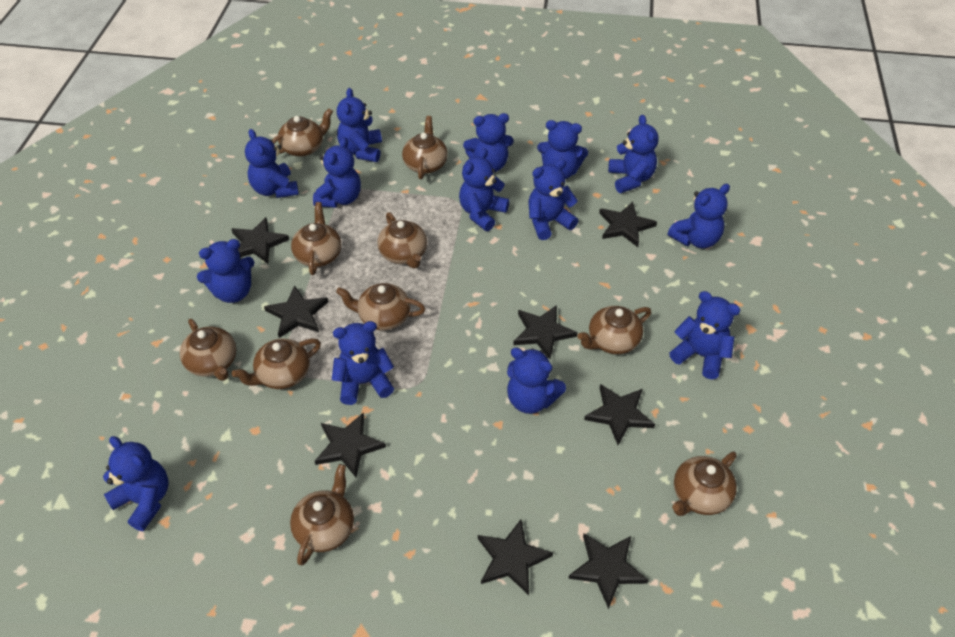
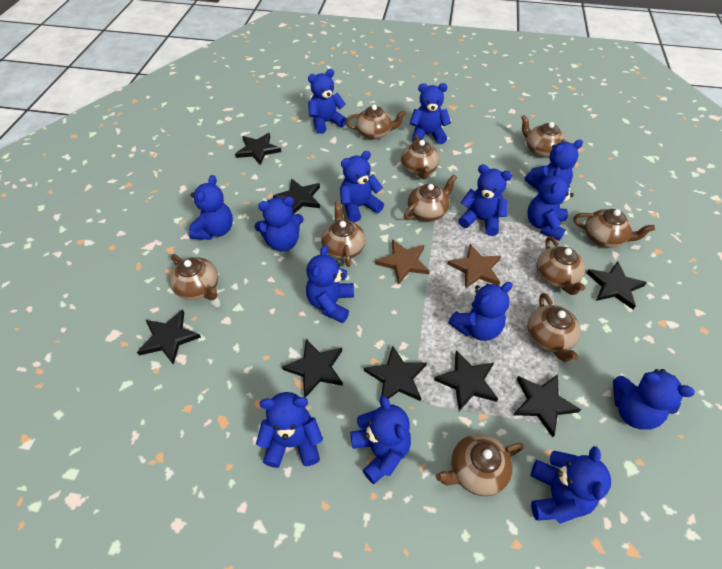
brown star: none = 0 -> [375,239,430,285] [447,244,501,289] = 2

